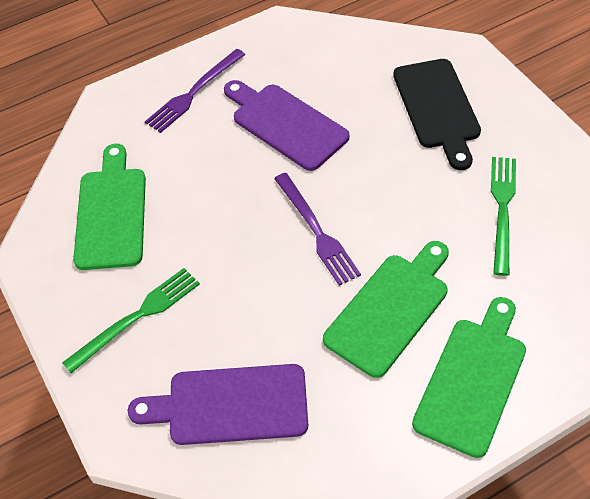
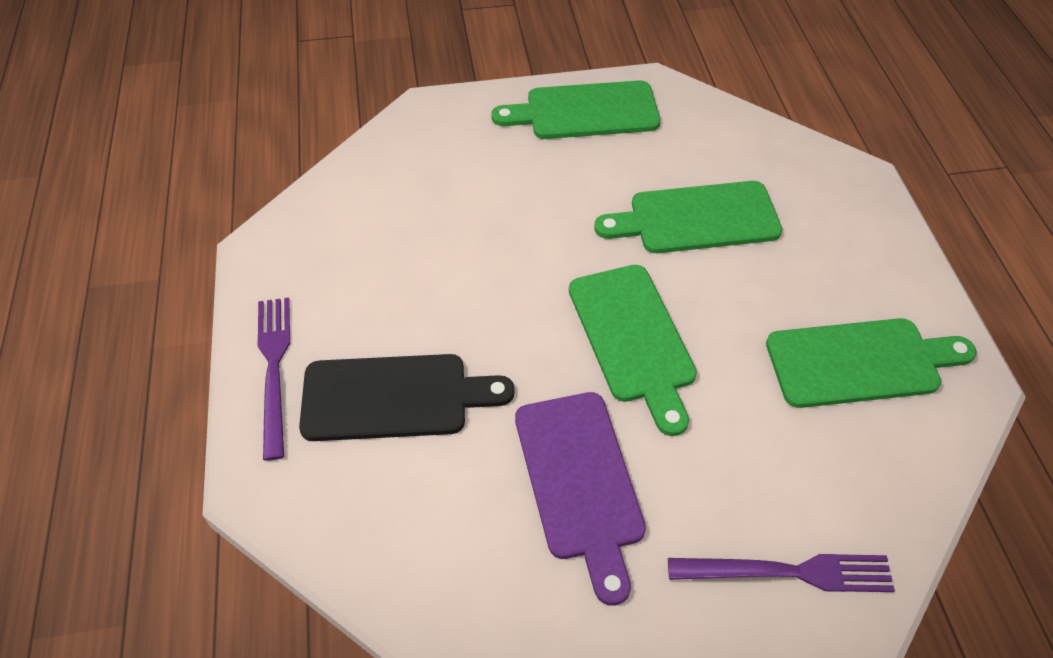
green cutting board: [73,144,146,270] [323,241,449,378] [412,297,526,458] = 3 -> [491,80,660,139] [569,265,697,436] [594,181,782,253] [766,318,977,408] = 4
green fork: [62,268,200,373] [491,157,516,276] = 2 -> none = 0
purple cutting board: [128,364,308,445] [224,80,350,171] = 2 -> [515,392,646,606] = 1

